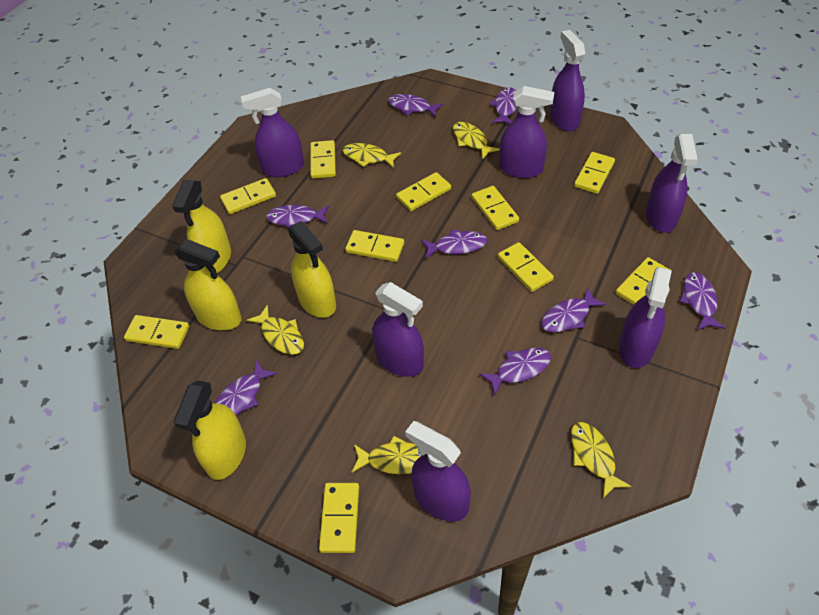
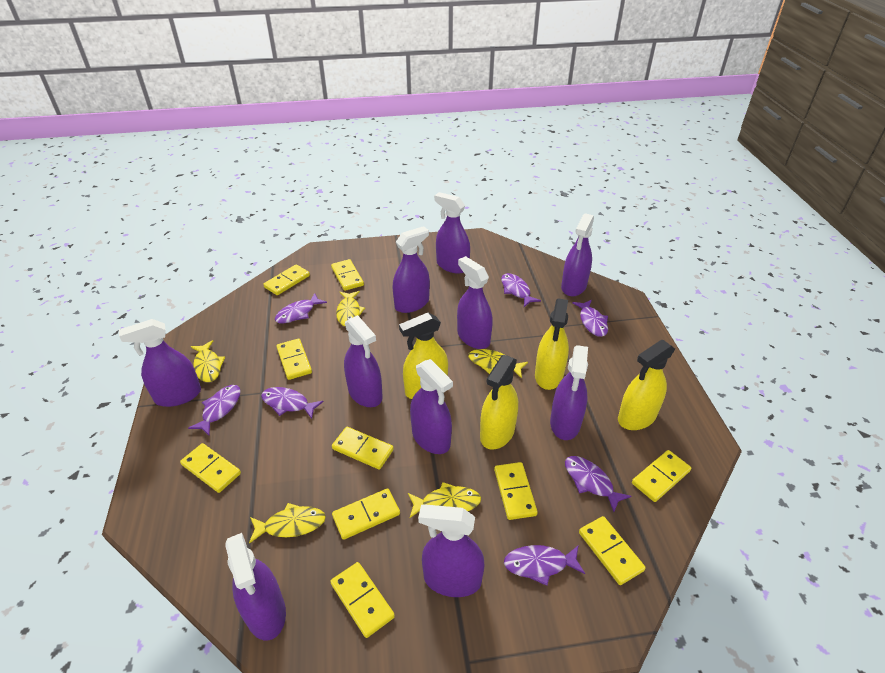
purple fish: [214,360,277,415] [266,205,329,228] [388,94,443,117] [421,229,487,259] [479,348,551,396] [489,87,518,124] [541,288,606,332] [680,272,725,330] = 8 -> [188,385,241,435] [261,387,324,419] [275,293,327,324] [501,273,541,307] [504,545,585,586] [565,456,631,512] [572,300,608,337] = 7
purple spray bottle: [241,88,304,177] [372,282,424,377] [405,421,471,522] [499,86,554,178] [550,30,586,131] [619,267,672,368] [646,134,698,233] = 7 -> [119,319,201,407] [225,533,286,641] [344,315,383,407] [393,226,430,313] [410,359,453,454] [418,504,484,597] [434,192,470,274] [457,256,493,349] [550,345,588,440] [561,213,594,296] = 10

